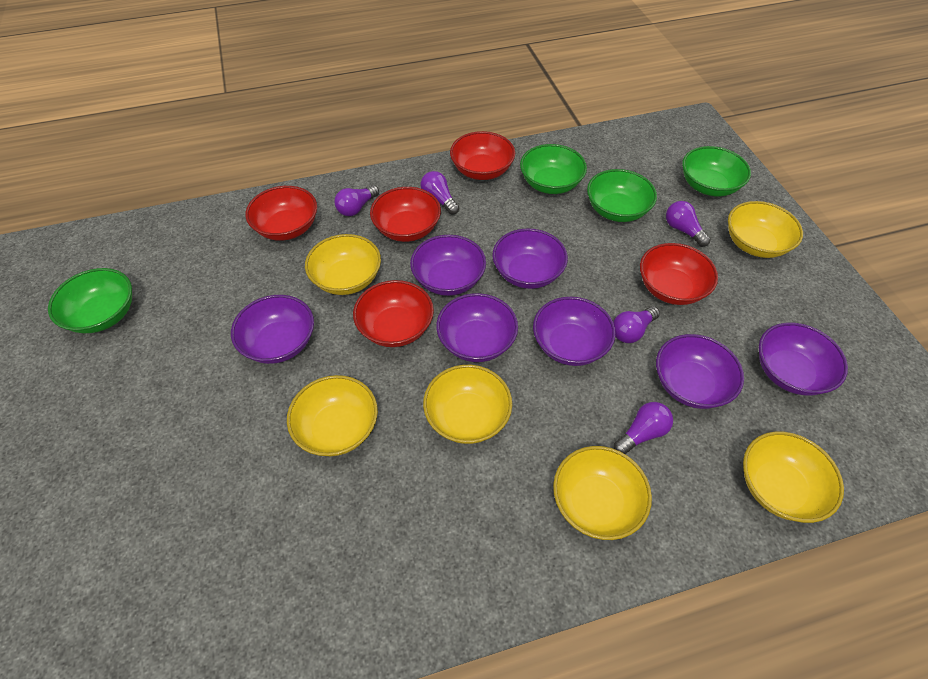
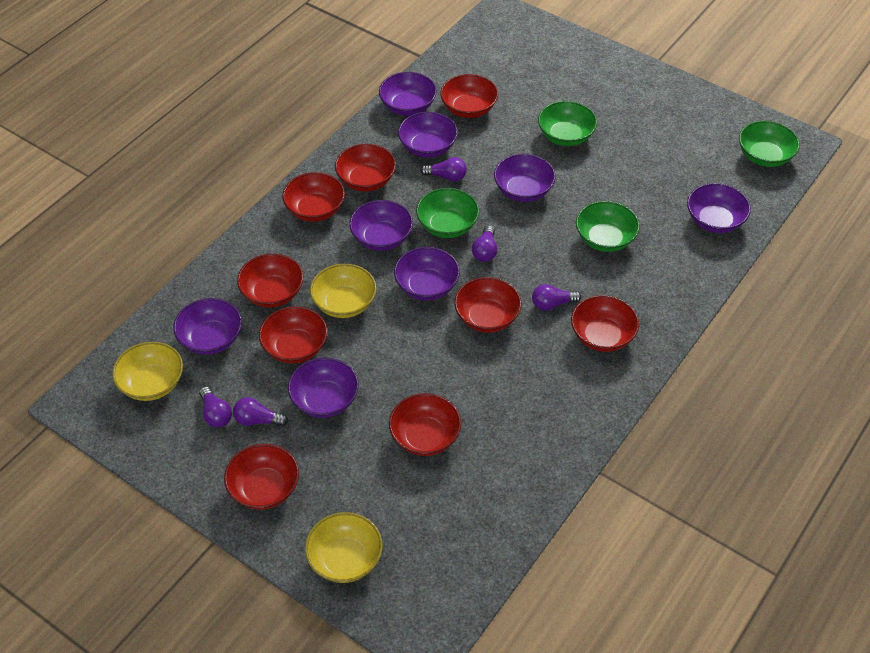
purple bowl: [231,295,314,364] [410,235,486,296] [436,293,518,362] [492,228,568,289] [533,297,616,366] [656,334,744,409] [759,323,848,396] = 7 -> [173,298,242,355] [288,358,359,418] [349,200,413,251] [379,72,437,116] [394,247,460,301] [398,112,458,158] [494,154,556,202] [687,183,751,233] = 8
red bowl: [245,186,317,241] [353,280,434,347] [370,187,441,242] [450,131,515,180] [640,243,718,305] = 5 -> [224,444,299,510] [237,254,303,308] [259,306,327,364] [282,172,345,222] [335,144,396,192] [389,393,461,456] [440,74,498,118] [454,277,521,333] [571,295,639,352] = 9
yellow bowl: [287,375,378,456] [305,234,381,295] [423,365,512,444] [553,446,652,540] [728,201,803,258] [743,432,844,523] = 6 -> [112,342,183,401] [305,512,383,583] [310,264,377,318] = 3

